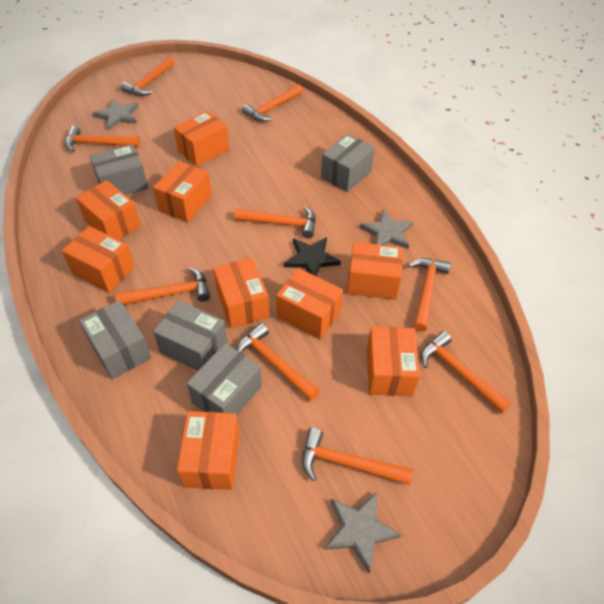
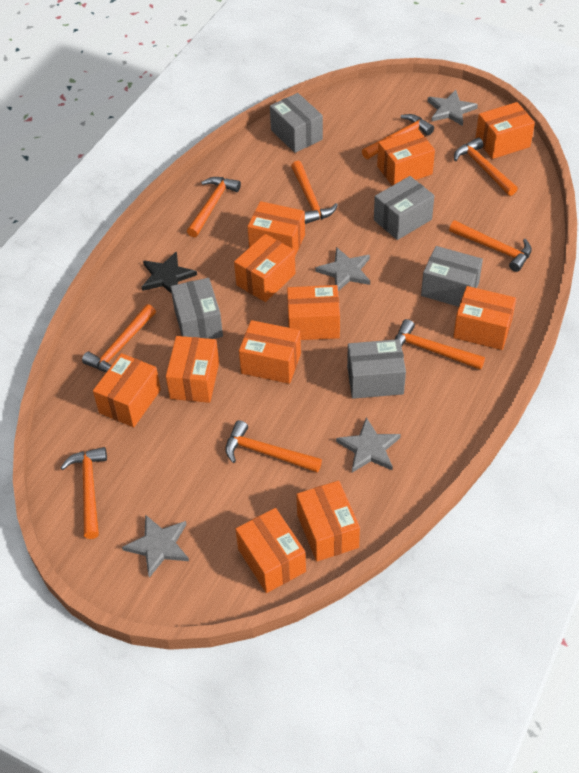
grey star: [93,99,139,130] [324,492,402,573] [360,209,413,249] = 3 -> [122,515,189,578] [315,247,370,291] [336,417,401,473] [427,90,478,126] = 4
orange box: [62,226,135,293] [76,180,141,240] [153,161,212,223] [174,111,229,167] [177,411,239,490] [213,258,269,328] [276,268,343,339] [347,242,403,300] [367,327,420,396] = 9 -> [93,353,161,427] [166,336,219,403] [234,234,295,302] [235,508,306,593] [239,320,301,384] [247,201,305,256] [287,285,340,340] [296,481,360,561] [377,129,435,186] [453,286,516,350] [476,102,535,159] = 11

